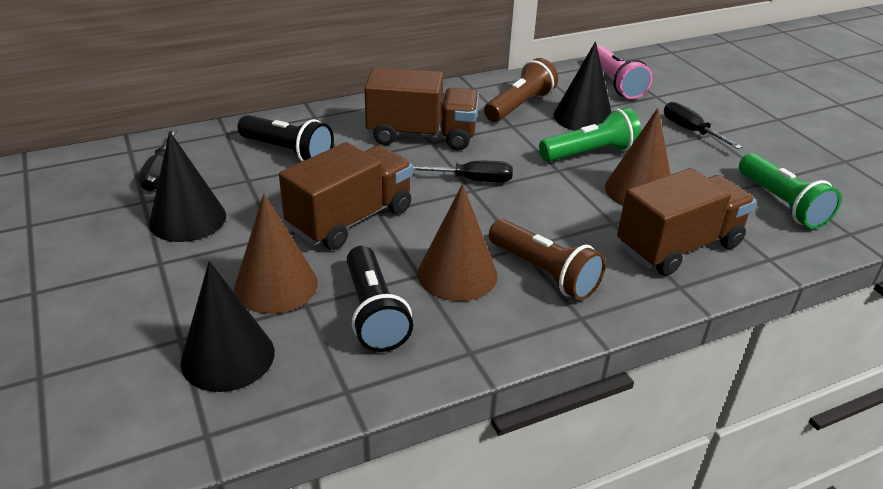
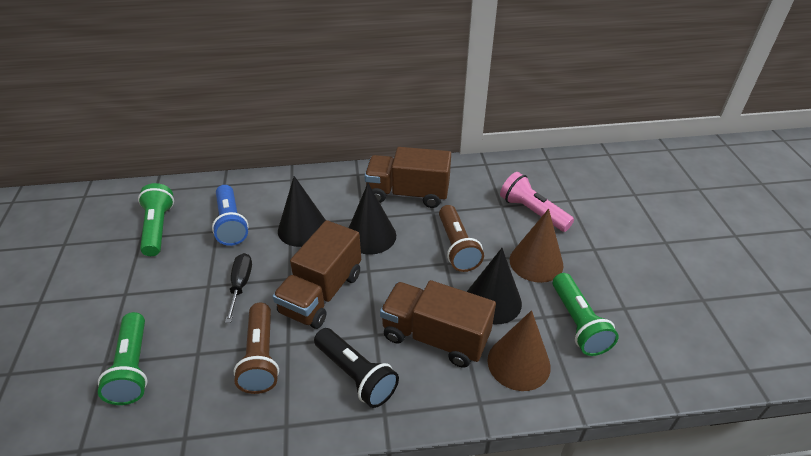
black flashlight: [237,115,334,162] [347,246,413,352] = 2 -> [314,328,399,408] = 1
black screwdriver: [138,130,177,191] [413,161,513,182] [664,102,742,149] = 3 -> [225,253,252,323] = 1
blue flashlight: none = 0 -> [212,185,249,246] = 1
brown cone: [234,194,318,314] [417,184,498,301] [605,108,671,205] = 3 -> [488,310,551,391] [510,209,564,283] = 2
green flashlight: [539,108,641,162] [739,153,841,229] = 2 -> [98,312,148,405] [138,183,174,256] [553,273,619,356] = 3

